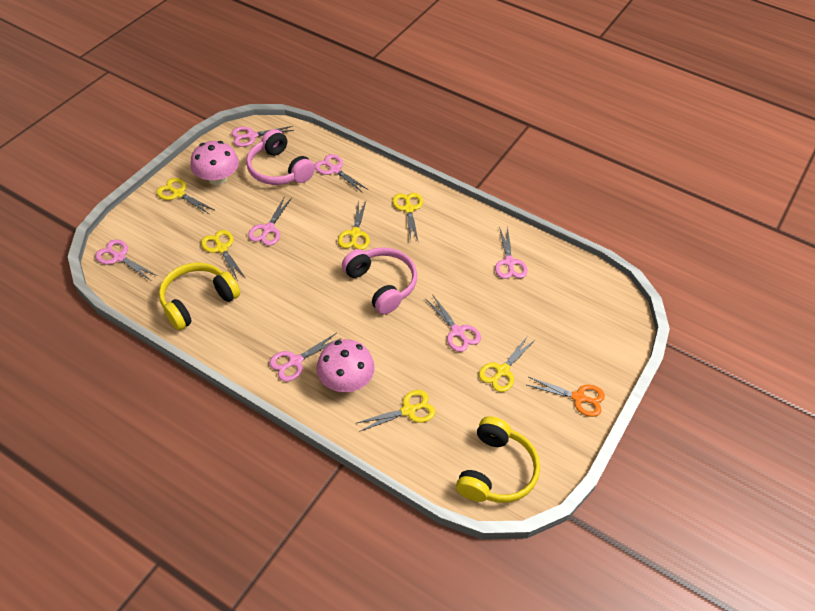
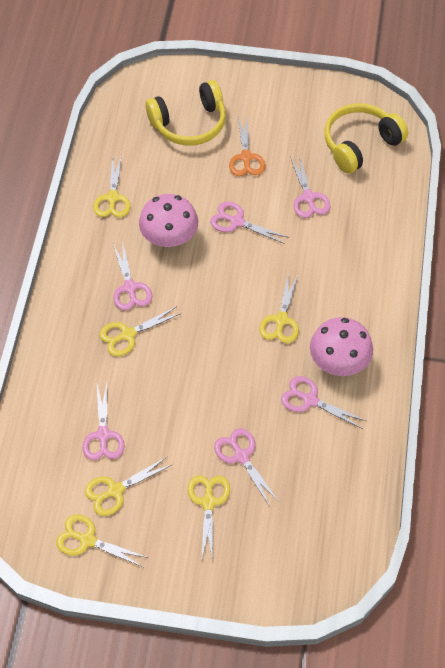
pink headphones: [246,129,315,185] [342,247,417,314] = 2 -> none = 0
pink scissors: [95,239,157,280] [231,126,294,147] [248,196,292,246] [269,333,342,382] [314,154,369,193] [426,295,481,352] [495,226,528,279] = 7 -> [83,382,125,460] [113,241,152,310] [210,202,289,244] [214,428,279,507] [281,376,366,429] [290,156,331,218] = 6

